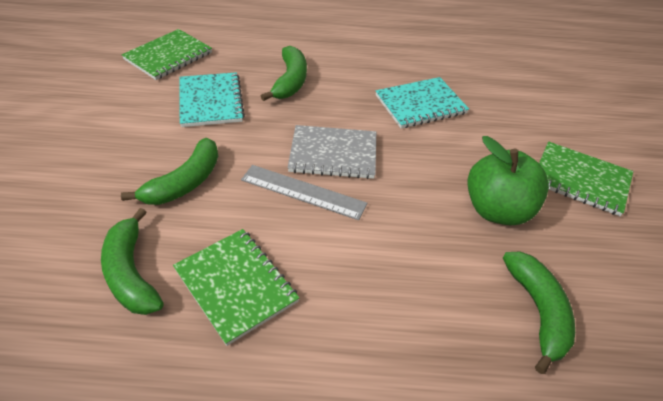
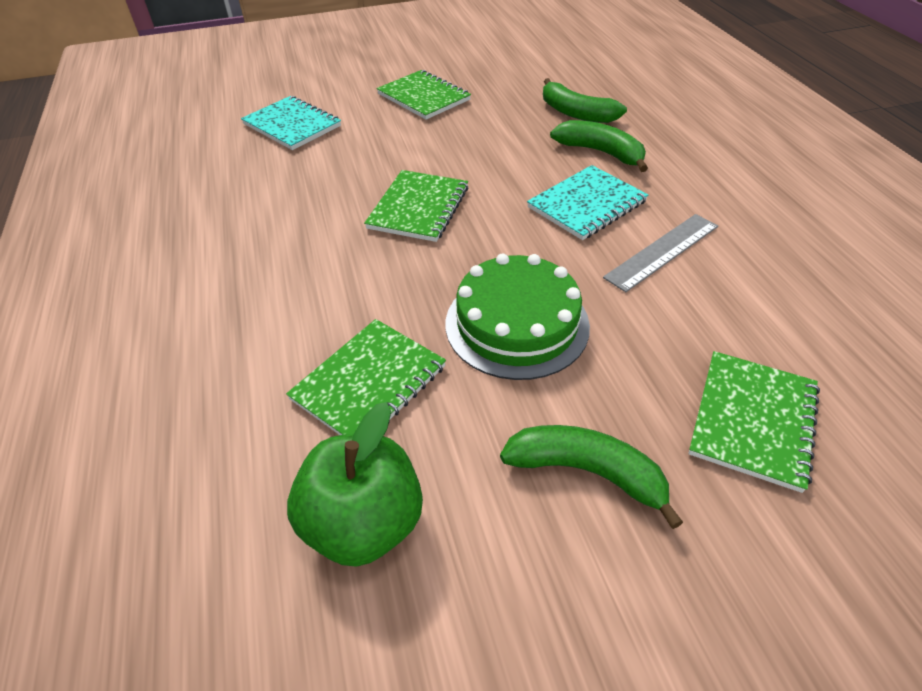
green banana: [101,208,164,315] [121,138,218,205] [261,46,307,101] [503,251,575,374] = 4 -> [500,425,683,529] [543,78,627,123] [550,120,648,172] = 3
green cake: none = 0 -> [446,254,590,380] = 1
green notebook: [122,29,212,80] [173,229,300,346] [539,141,633,216] = 3 -> [286,319,446,435] [364,170,468,242] [377,70,471,120] [688,351,820,493] = 4
grey notebook: [288,125,376,179] = 1 -> none = 0

